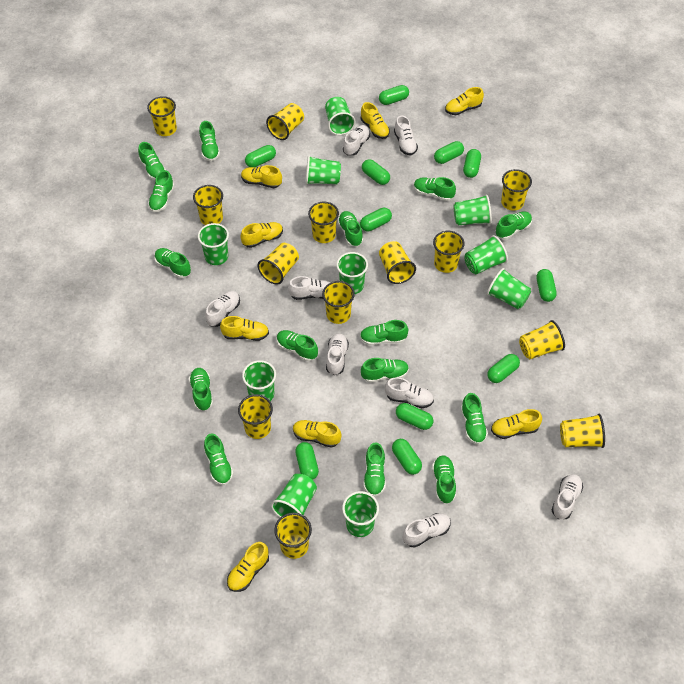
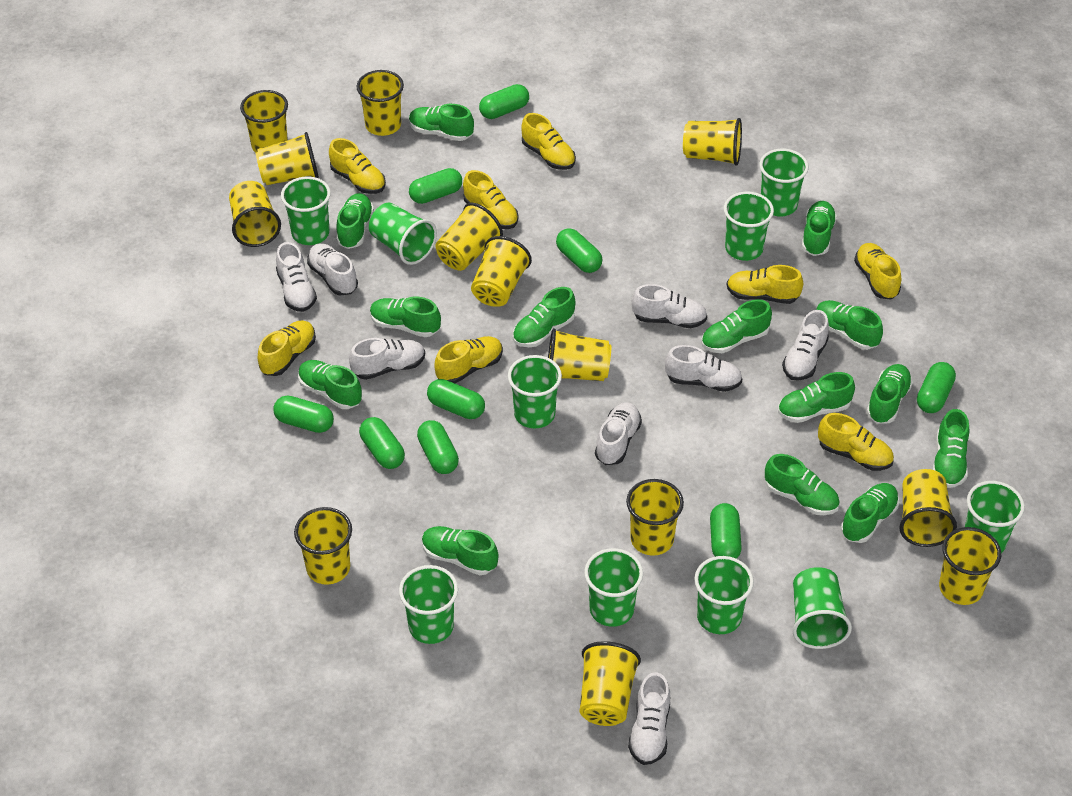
green capsule: [245,145,276,167] [295,442,319,480] [360,208,392,231] [362,159,390,185] [379,85,409,105] [392,439,422,475] [396,403,433,430] [434,141,464,164] [463,149,481,178] [488,354,520,383] [536,269,557,302] = 11 -> [273,396,334,433] [359,417,405,469] [409,168,462,204] [417,420,459,474] [427,379,485,419] [479,84,529,119] [556,228,603,273] [710,503,742,559] [917,362,956,413] = 9
green shoe: [138,142,166,180] [148,170,174,212] [154,248,191,278] [189,368,213,411] [199,121,220,161] [204,434,233,485] [277,330,318,361] [337,211,363,247] [360,320,408,345] [361,358,409,383] [363,442,386,496] [414,177,456,201] [432,455,456,504] [461,393,488,445] [495,211,532,239] = 15 -> [298,360,362,409] [336,193,374,249] [370,297,441,337] [409,104,474,141] [422,526,499,575] [513,287,575,347] [701,299,772,353] [765,454,840,515] [778,372,855,423] [802,201,837,256] [816,300,883,350] [841,483,899,543] [867,364,913,424] [932,409,969,488] = 14

